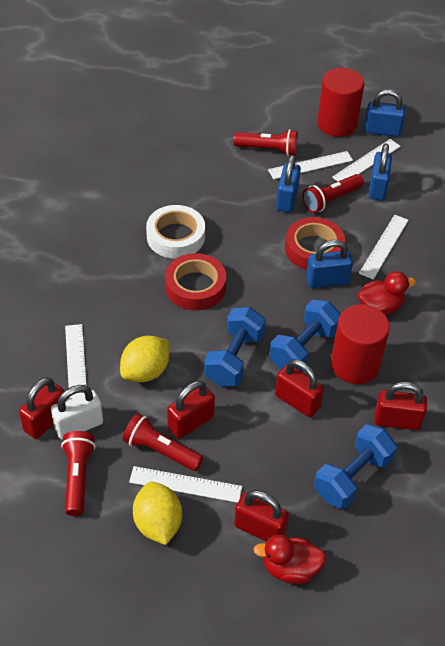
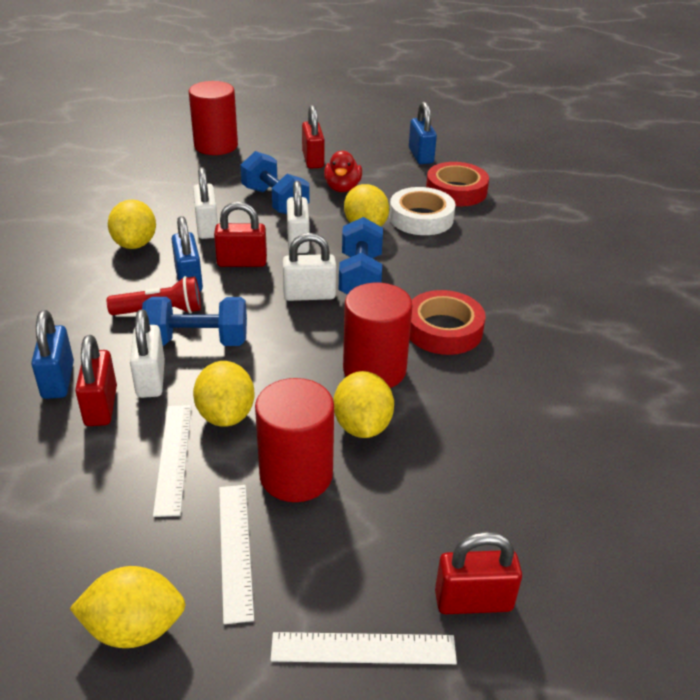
blue padlock: [276,155,301,213] [306,240,353,288] [364,89,405,137] [369,143,392,201] = 4 -> [31,310,74,399] [171,216,203,292] [409,102,437,164] = 3
red cylinder: [317,68,364,137] [331,304,390,384] = 2 -> [189,81,238,155] [255,378,334,502] [343,283,413,388] = 3
red duck: [253,535,326,584] [358,271,416,315] = 2 -> [324,151,362,192] = 1
red flashlight: [61,431,96,516] [123,413,203,471] [234,129,298,156] [302,174,364,213] = 4 -> [107,276,201,315] = 1
red padlock: [19,377,64,439] [167,381,215,439] [234,490,289,542] [275,359,324,417] [374,382,427,430] = 5 -> [75,335,117,426] [214,202,267,267] [302,105,325,169] [435,531,522,614] = 4
white padlock: [51,385,103,440] = 1 -> [130,309,165,398] [193,167,218,239] [283,233,336,301] [287,181,310,253] = 4
white ruler: [65,324,87,399] [129,466,242,503] [268,151,353,179] [332,139,401,181] [359,215,409,280] = 5 -> [153,405,191,517] [219,485,254,624] [271,632,457,664] = 3
yellow lemon: [120,336,169,382] [133,482,182,545] = 2 -> [69,566,186,648] [108,199,156,249] [193,361,254,427] [333,371,394,438] [344,184,389,226] = 5

